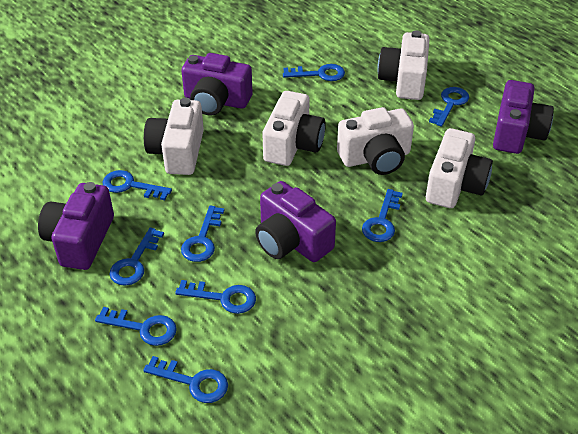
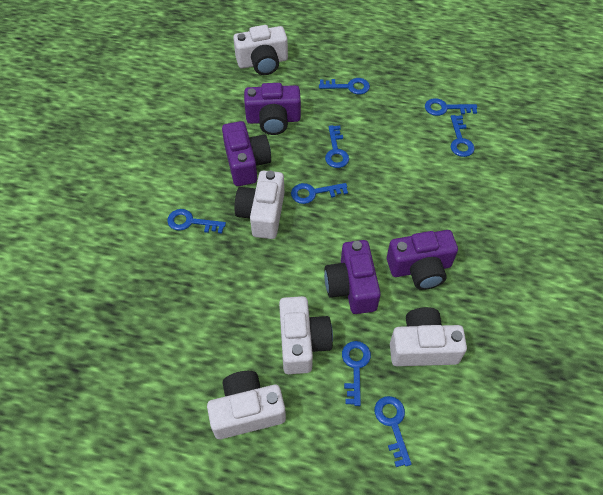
blue key: [95,307,177,346] [102,170,172,200] [109,228,164,286] [143,356,228,403] [175,280,256,314] [181,205,224,262] [283,64,345,81] [362,189,403,242] [429,87,469,127] = 9 -> [167,209,226,233] [291,183,348,204] [319,78,370,95] [325,125,349,168] [342,341,371,406] [374,396,412,467] [425,98,477,116] [451,115,475,157] = 8

